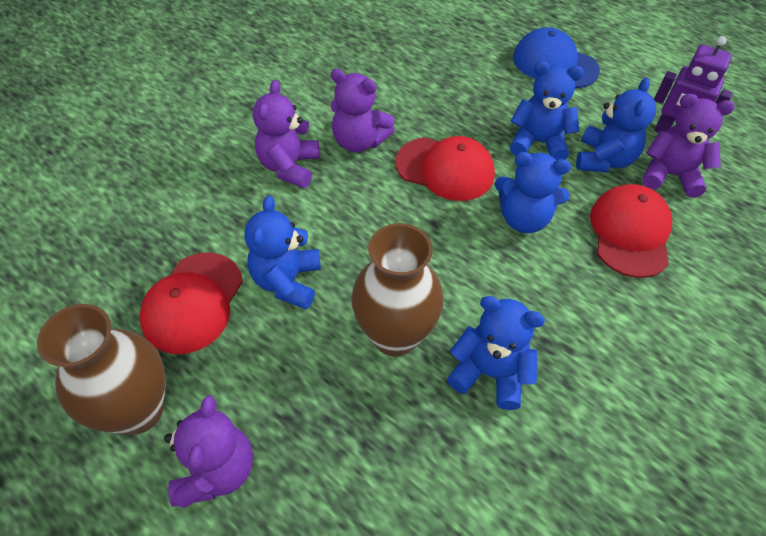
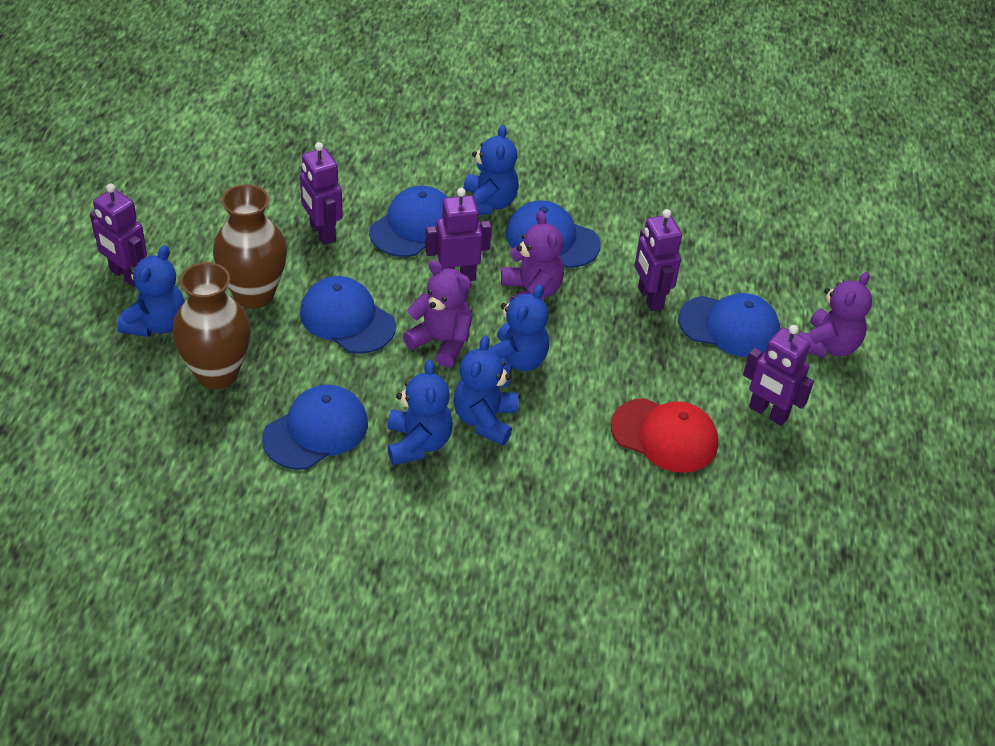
blue cap: [513,27,600,88] = 1 -> [262,385,368,470] [300,276,396,354] [369,186,448,257] [506,200,600,268] [678,293,780,357] = 5
purple robot: [654,36,733,133] = 1 -> [90,183,147,287] [300,142,343,245] [425,188,492,281] [635,209,682,311] [743,325,814,426] = 5
purple teddy bear: [164,395,253,508] [253,80,319,188] [330,69,395,152] [642,94,735,197] = 4 -> [403,260,472,368] [501,211,564,302] [799,272,872,357] = 3
red cap: [139,253,243,354] [396,136,495,201] [590,184,672,278] = 3 -> [611,398,718,473] = 1

